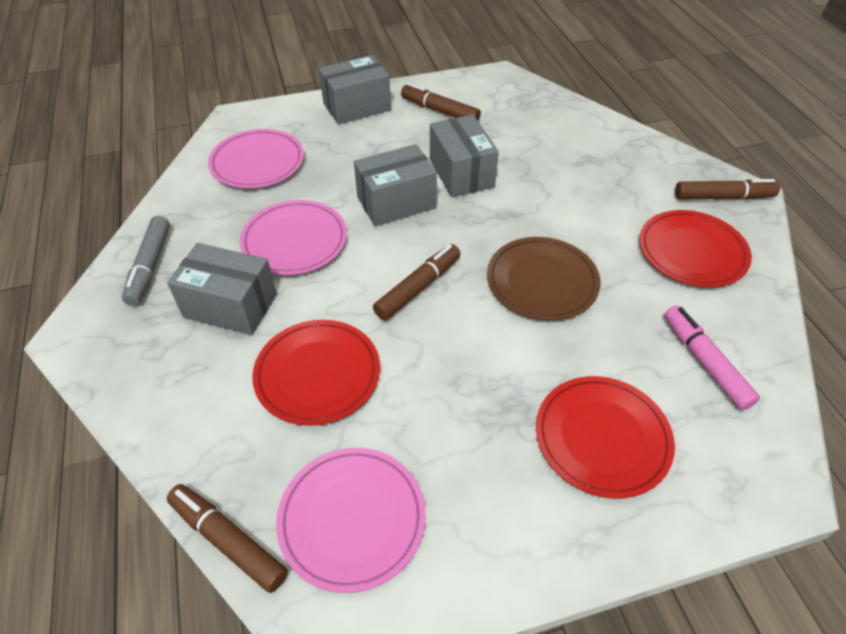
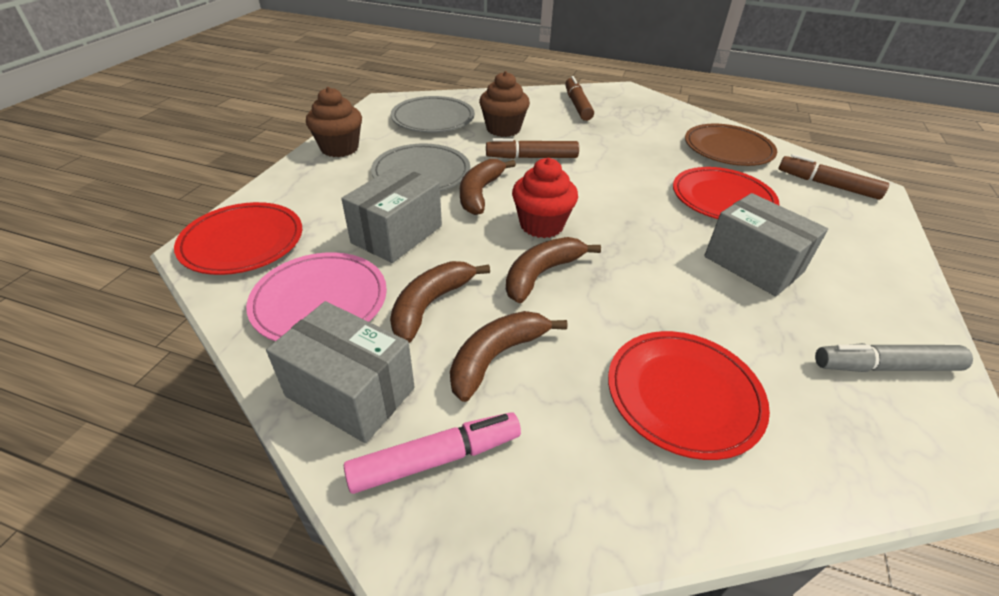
brown banana: none = 0 -> [390,261,490,343] [450,311,568,402] [460,159,516,215] [506,237,601,303] = 4
brown cupcake: none = 0 -> [306,87,362,157] [479,71,530,137] = 2
brown marker: [167,484,288,593] [373,244,461,320] [401,83,481,121] [675,179,780,200] = 4 -> [486,138,579,159] [565,76,594,121] [779,154,889,200] = 3
grey box: [167,243,277,335] [319,55,391,124] [354,144,437,226] [430,115,499,197] = 4 -> [266,301,415,443] [341,165,442,263] [704,193,828,296] = 3
grey plate: none = 0 -> [371,143,470,191] [391,96,475,132] = 2
pink plate: [208,129,304,188] [240,200,347,275] [276,448,426,593] = 3 -> [246,252,387,341] = 1
red cupcake: none = 0 -> [512,158,578,238] = 1

